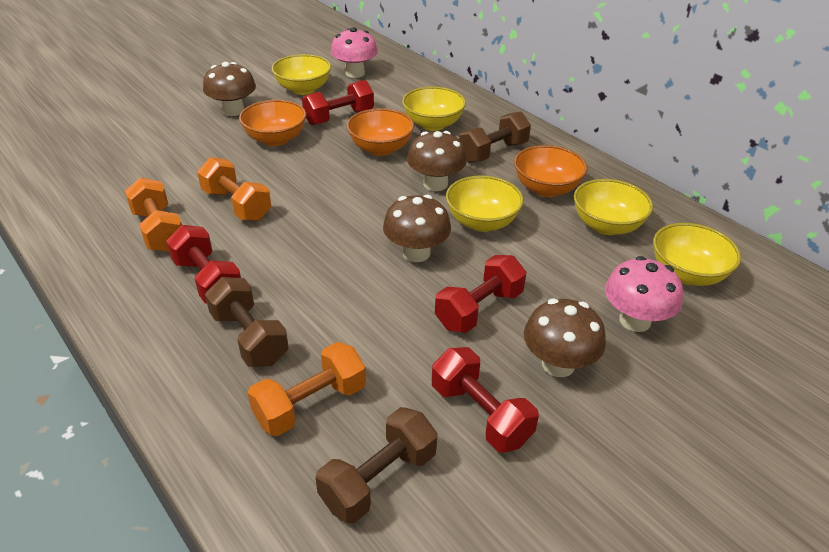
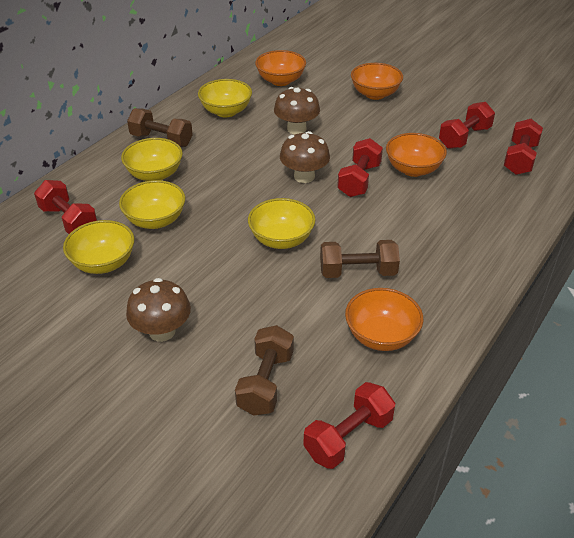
brown mushroom: [203,62,256,116] [383,195,451,262] [407,131,467,191] [524,298,606,377] = 4 -> [126,278,191,342] [274,87,320,134] [280,131,330,183] = 3
orange bowl: [239,100,306,146] [347,108,414,156] [514,145,587,197] = 3 -> [255,50,306,86] [345,288,423,351] [351,63,403,100] [386,133,447,177] = 4
orange dumbbell: [125,177,182,252] [197,157,271,221] [247,342,366,436] = 3 -> none = 0
pink mushroom: [331,27,378,78] [605,256,683,332] = 2 -> none = 0
red dumbbell: [166,225,241,304] [302,80,374,125] [432,347,539,453] [435,255,526,333] = 4 -> [34,180,97,234] [303,382,395,469] [337,138,383,197] [439,102,495,149] [504,119,543,175] = 5

